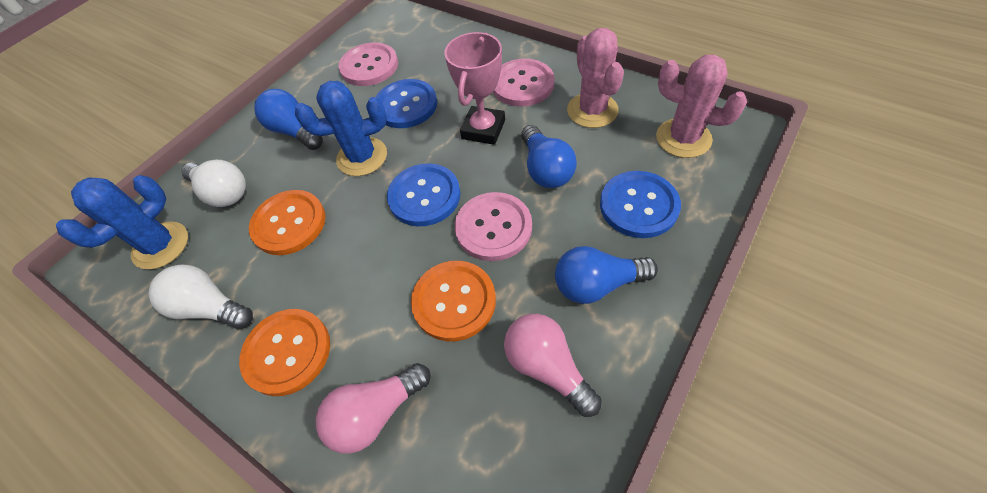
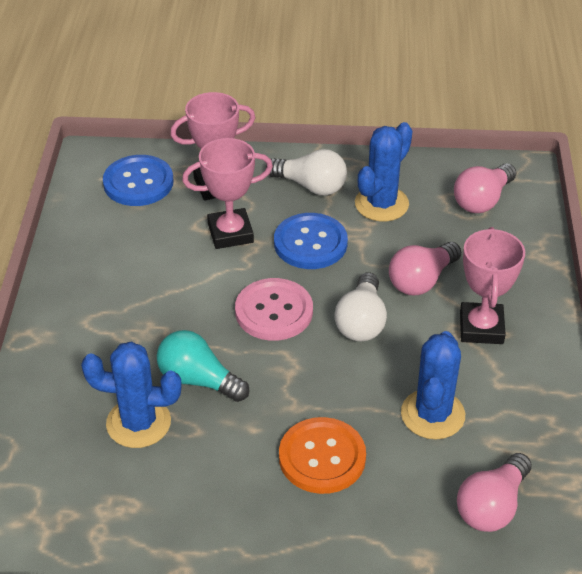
blue button: [375,79,437,128] [387,163,461,226] [600,171,681,238] = 3 -> [103,155,174,206] [274,213,348,269] = 2
blue cactus: [56,175,188,270] [295,81,387,176] = 2 -> [81,341,182,448] [355,122,412,222] [401,331,465,440] = 3
blue light bulb: [254,89,323,150] [521,125,577,188] [555,246,658,304] = 3 -> none = 0
orange button: [239,309,330,396] [249,190,326,255] [411,261,496,341] = 3 -> [279,417,366,494] = 1
pink button: [339,42,398,86] [455,192,532,261] [493,59,554,107] = 3 -> [235,278,313,341] = 1
pink cactus: [567,28,624,128] [656,55,747,158] = 2 -> none = 0
pink light bulb: [316,363,431,454] [504,314,602,417] = 2 -> [389,242,461,295] [454,163,516,213] [457,453,532,532] = 3
pink trophy: [444,32,505,145] = 1 -> [170,92,255,201] [182,138,273,249] [460,227,525,344] = 3
turquoise light bulb: none = 0 -> [157,330,249,402] = 1

